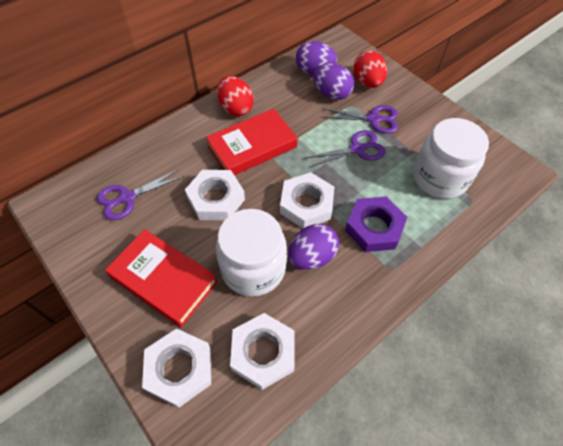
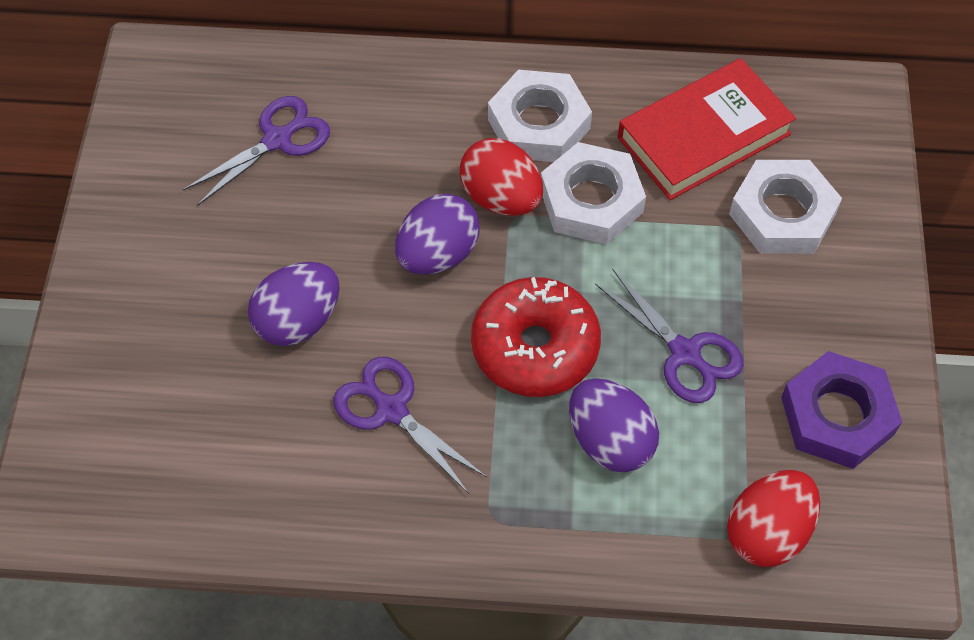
red book: [105,229,218,327] [206,108,298,176] = 2 -> [618,58,796,200] = 1
red donut: none = 0 -> [471,277,601,397] = 1
white jar: [216,209,287,297] [413,118,489,199] = 2 -> none = 0
white nut: [142,328,211,408] [185,170,245,220] [230,313,295,390] [280,172,334,229] = 4 -> [488,70,592,162] [541,142,646,244] [729,160,842,254] = 3

